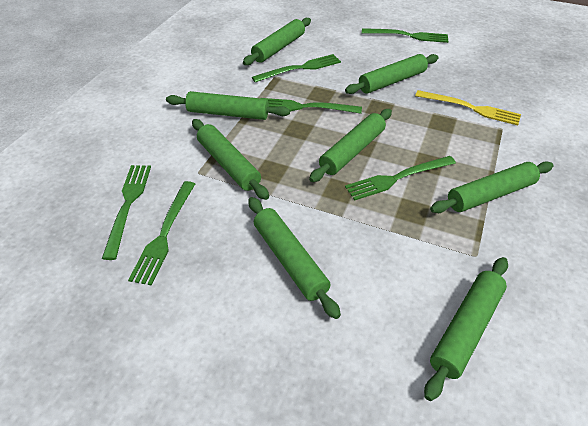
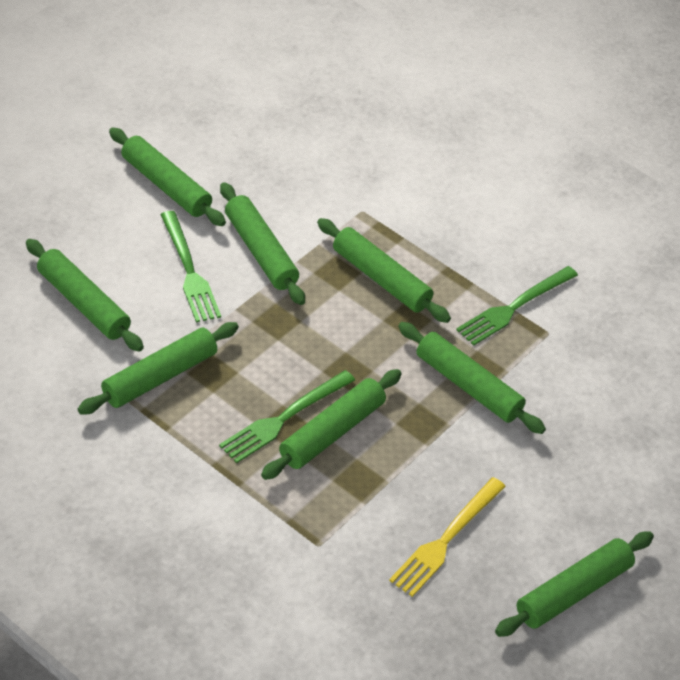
green fork: [102,165,151,260] [128,181,195,286] [252,54,341,83] [261,98,362,114] [345,156,456,200] [362,28,448,43] = 6 -> [160,211,221,323] [219,370,355,463] [456,266,578,346] = 3

